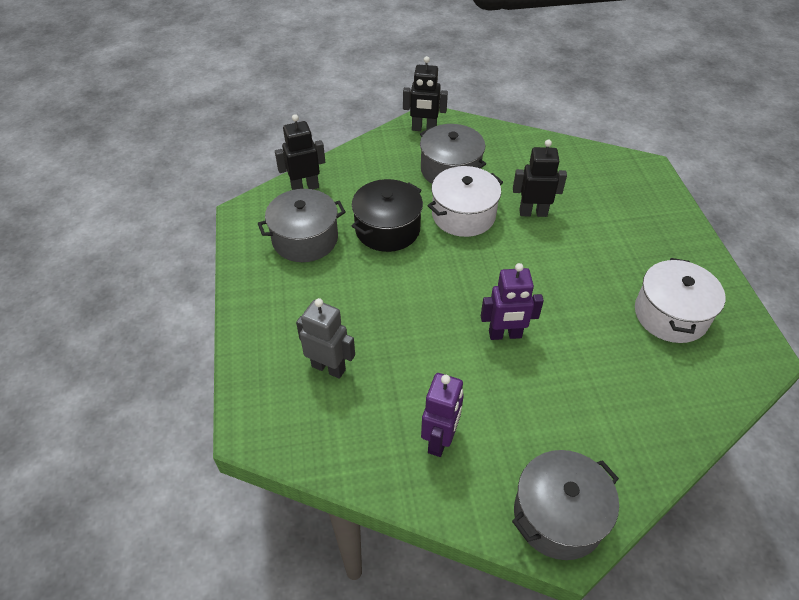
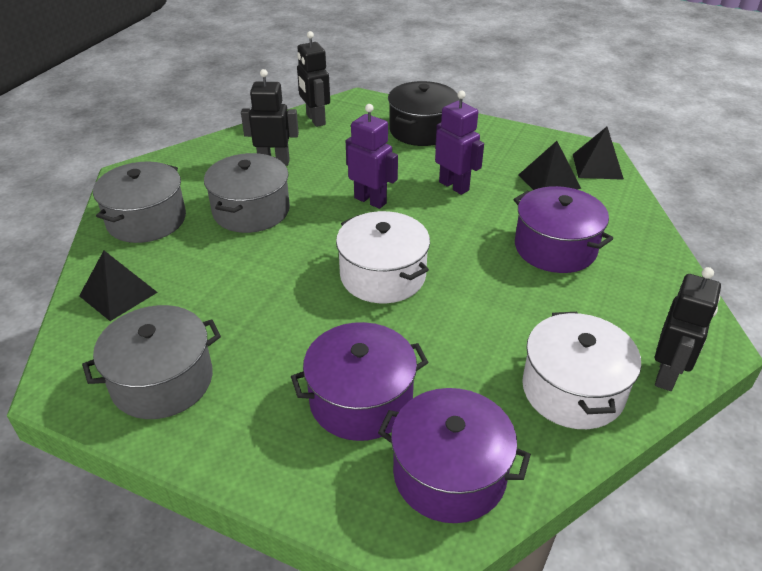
black pyramid: none = 0 -> [79,251,158,321] [519,141,581,190] [573,127,624,180] = 3
grey robot: [296,298,355,379] = 1 -> none = 0
purple pot: none = 0 -> [291,322,428,441] [378,388,531,523] [514,186,613,273] = 3

